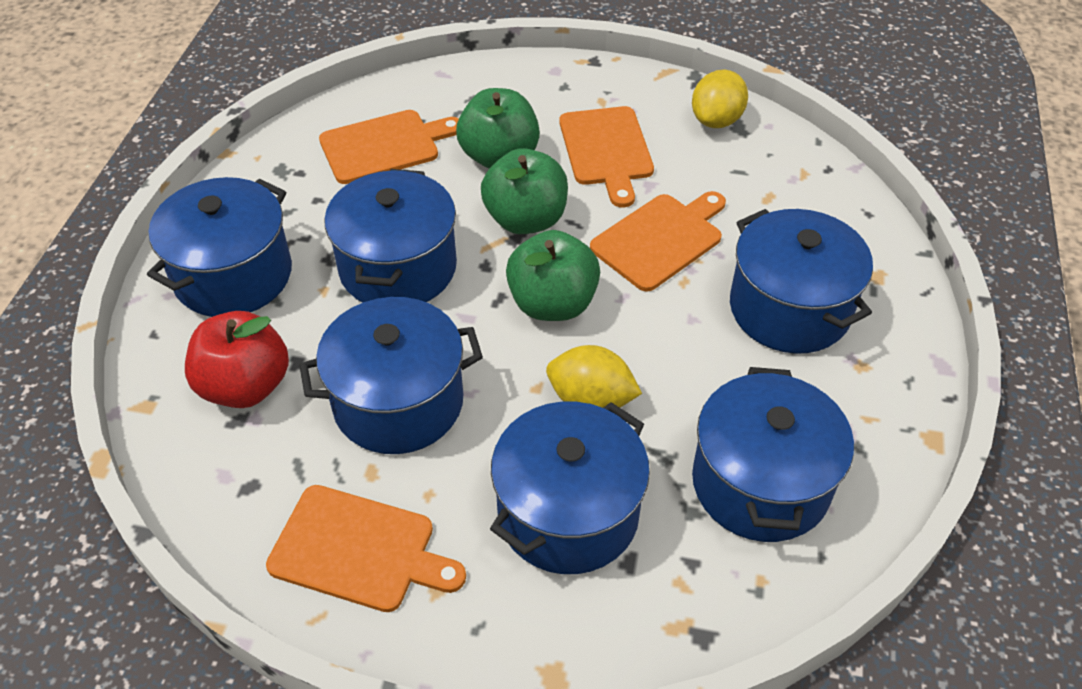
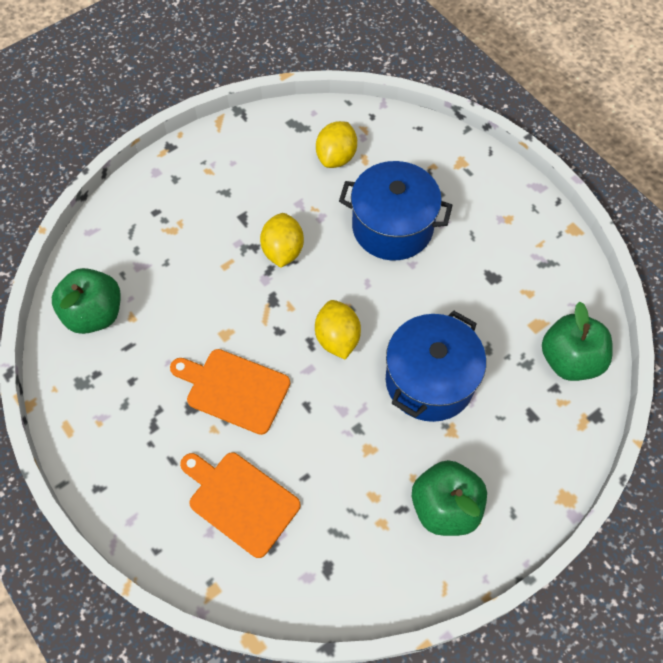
blue pot: [147,177,292,317] [299,297,483,454] [324,169,457,303] [490,402,650,574] [692,367,854,542] [730,209,873,354] = 6 -> [339,161,453,261] [386,310,486,422] = 2
orange cutting board: [266,485,466,612] [319,110,459,184] [560,106,654,207] [590,191,726,292] = 4 -> [170,349,290,435] [180,452,300,558] = 2
red apple: [185,311,289,408] = 1 -> none = 0
yellow lemon: [546,345,642,408] [692,69,748,128] = 2 -> [260,213,304,268] [315,300,361,359] [316,121,357,168] = 3

